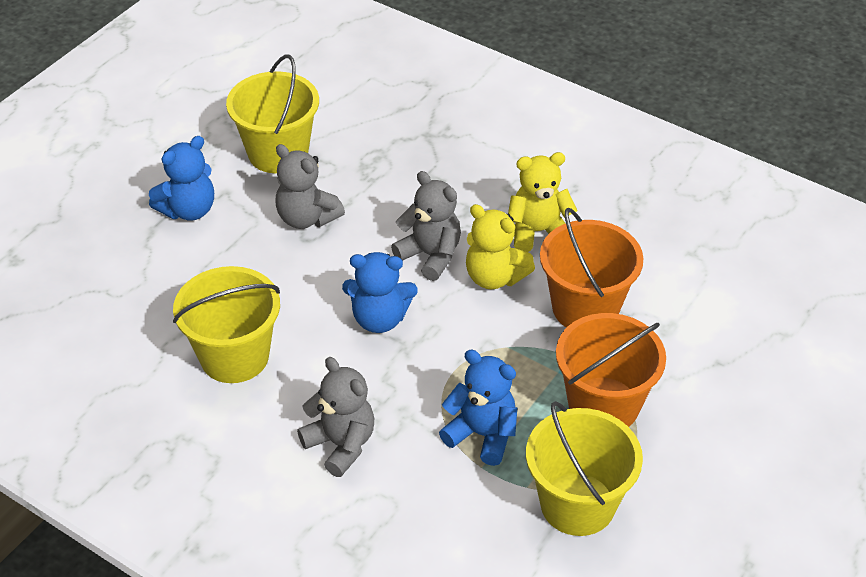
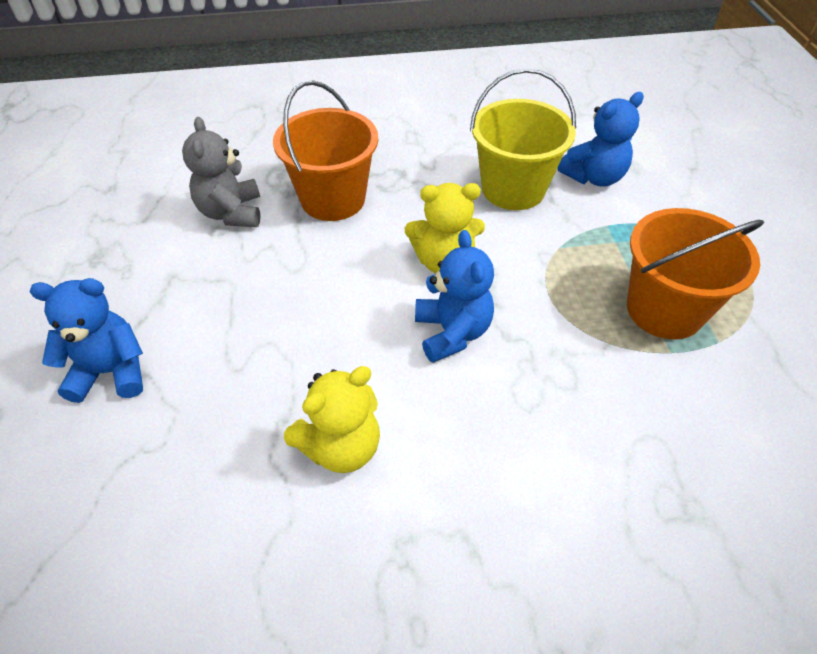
grey teddy bear: [275,144,345,229] [297,357,374,477] [391,171,461,281] = 3 -> [182,117,261,227] = 1
yellow bucket: [173,266,280,383] [226,55,319,173] [526,401,643,536] = 3 -> [470,68,576,210] = 1

